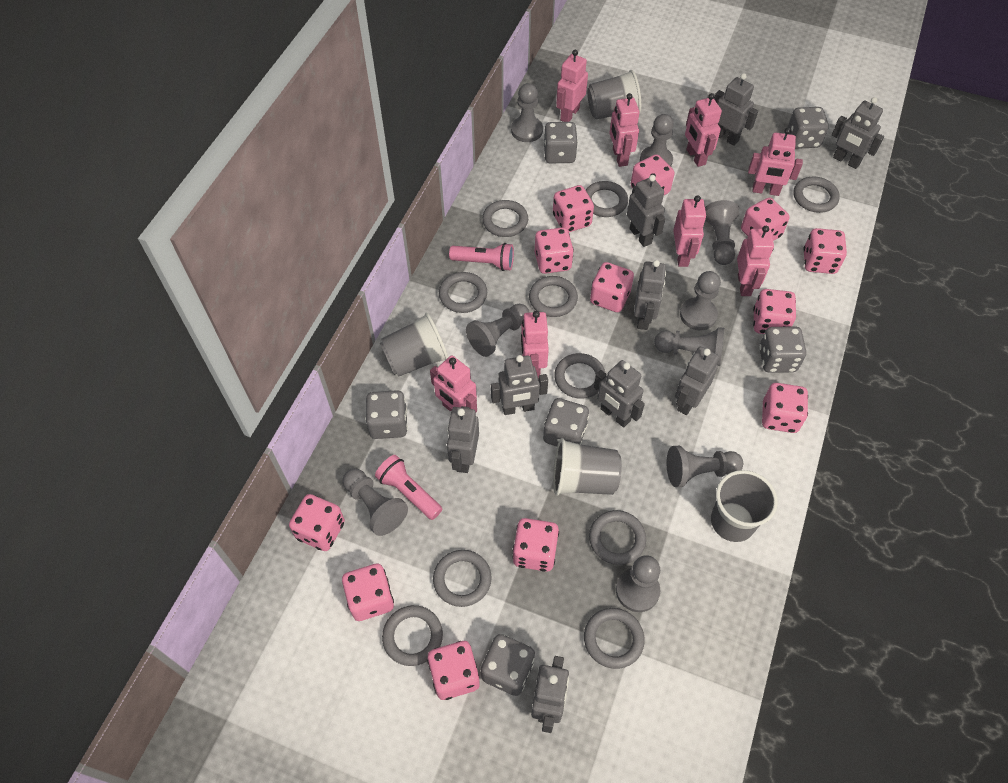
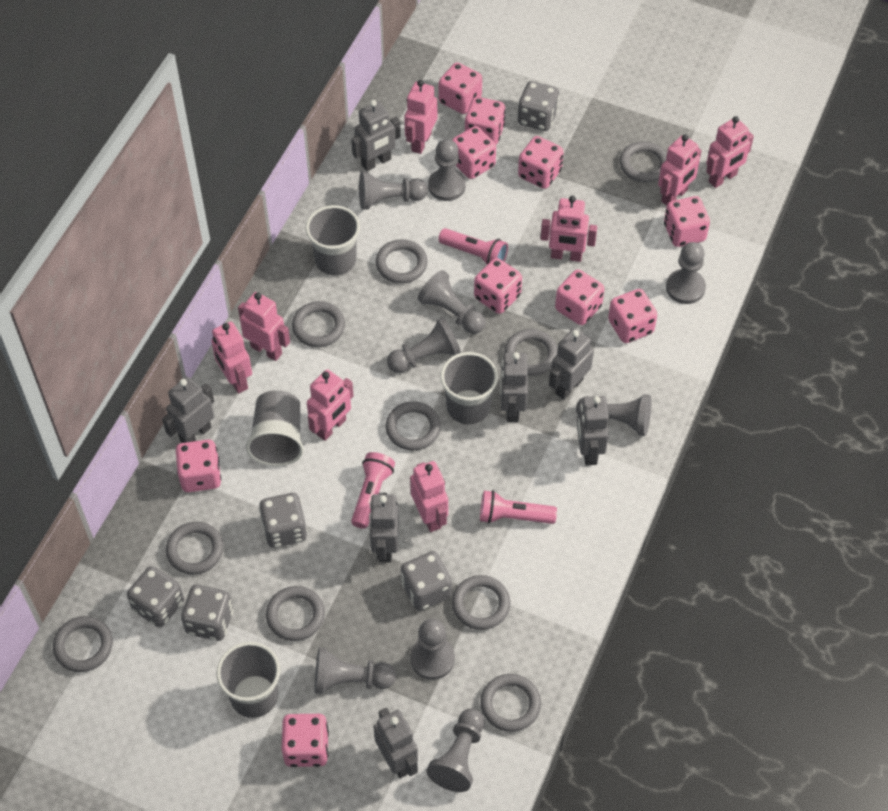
grey dice: [365,390,408,439] [481,634,535,696] [543,122,578,163] [543,398,589,446] [759,327,806,373] [787,107,829,149] = 6 -> [127,566,184,627] [181,585,233,641] [259,493,307,548] [401,551,452,611] [518,81,559,131] = 5
grey robot: [447,406,479,473] [491,355,548,415] [531,656,569,733] [594,360,645,427] [627,175,665,247] [634,260,666,330] [675,347,719,415] [714,73,758,146] [832,97,884,169] = 9 -> [162,377,214,443] [351,100,401,171] [369,493,399,562] [374,707,418,778] [500,352,528,422] [549,328,594,400] [577,396,609,465] = 7
pink dice: [289,494,345,551] [342,564,394,621] [427,641,479,700] [513,518,559,572] [535,227,574,274] [553,185,594,232] [590,262,634,312] [631,154,675,195] [741,198,790,241] [753,289,796,334] [762,383,808,433] [803,228,847,274] = 12 -> [176,439,221,492] [281,714,329,767] [439,62,482,114] [452,126,496,179] [465,97,506,145] [474,258,522,314] [518,136,564,189] [555,269,604,325] [608,289,657,343] [664,196,710,247] = 10
pink flashlight: [375,455,442,520] [449,243,514,271] = 2 -> [351,452,395,529] [439,228,508,264] [480,490,557,524] = 3

